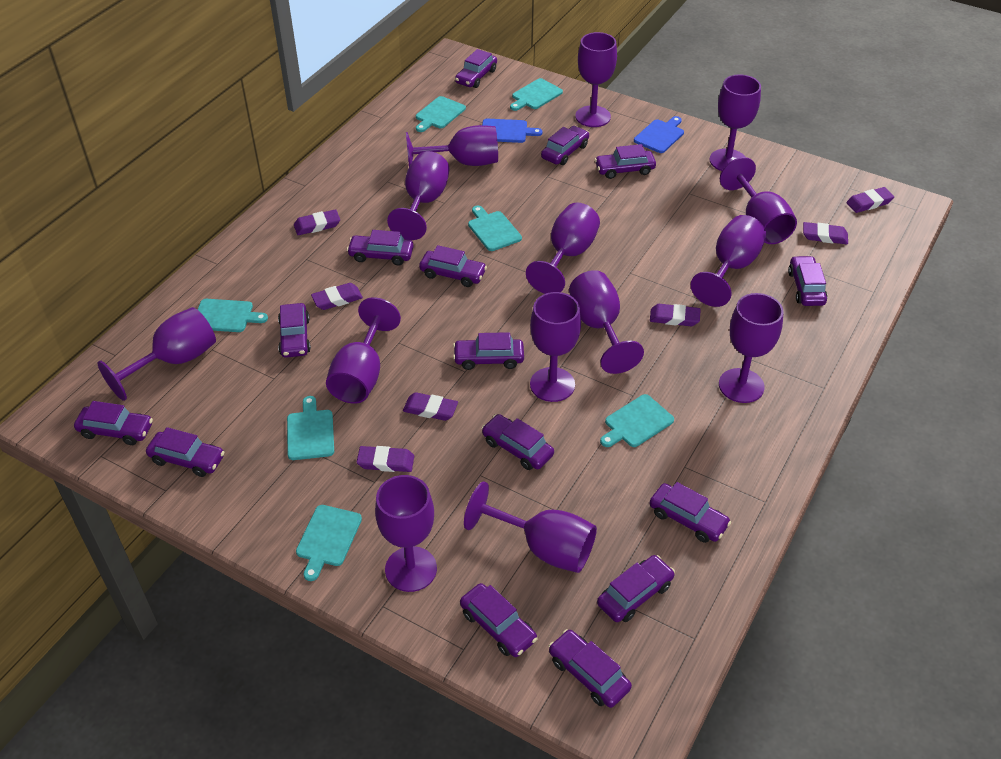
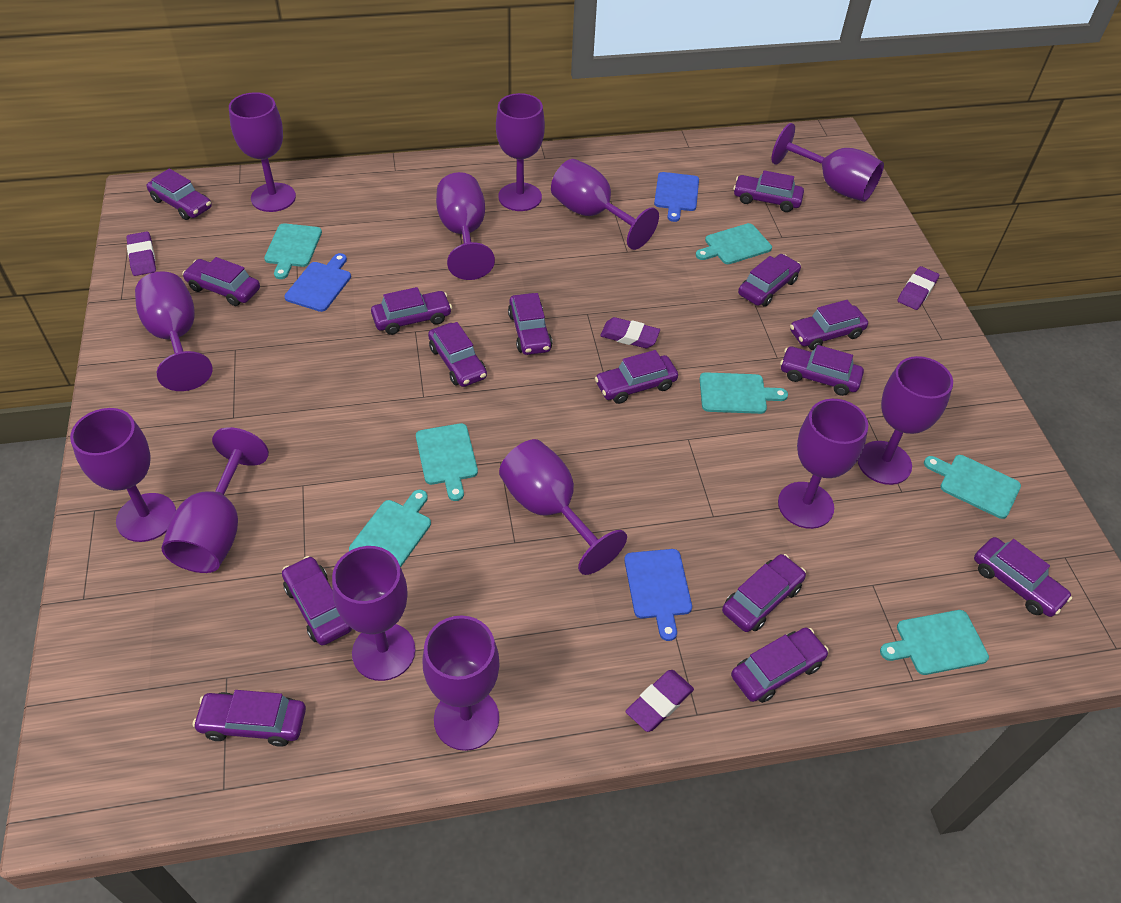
blue cutting board: [482,119,543,143] [634,116,684,153] = 2 -> [284,253,351,312] [624,549,692,641] [654,172,699,222] = 3
purple eraser: [294,209,340,235] [311,283,363,310] [357,446,414,472] [403,392,458,421] [650,304,701,326] [803,222,848,244] [846,187,894,213] = 7 -> [127,231,156,276] [600,317,660,348] [626,670,694,732] [897,266,939,310] = 4
purple goblet: [98,307,216,401] [326,297,401,404] [375,475,437,592] [387,151,449,240] [406,125,498,167] [464,482,597,573] [526,203,600,294] [530,292,581,402] [569,270,644,374] [575,32,617,127] [691,215,766,307] [709,75,761,171] [719,293,784,403] [720,157,797,244] = 14 -> [70,408,176,542] [135,271,212,391] [161,427,269,573] [229,92,296,212] [332,546,415,681] [422,615,500,751] [436,172,495,280] [496,93,545,211] [499,439,627,575] [551,159,659,250] [771,123,884,202] [778,399,868,529] [858,356,953,485] = 13

